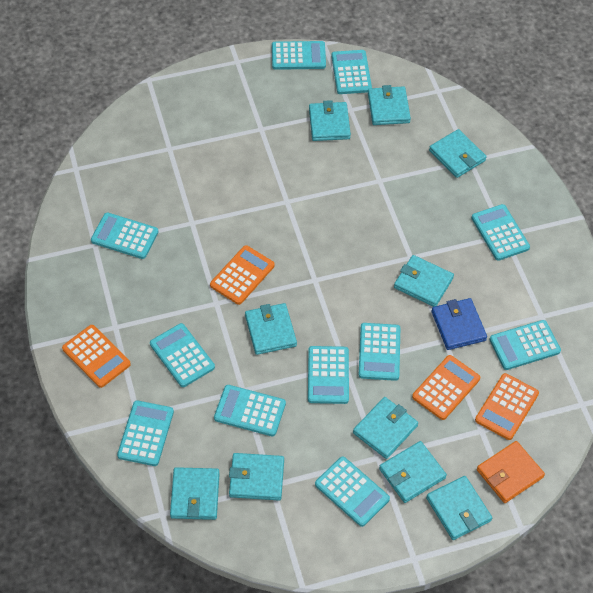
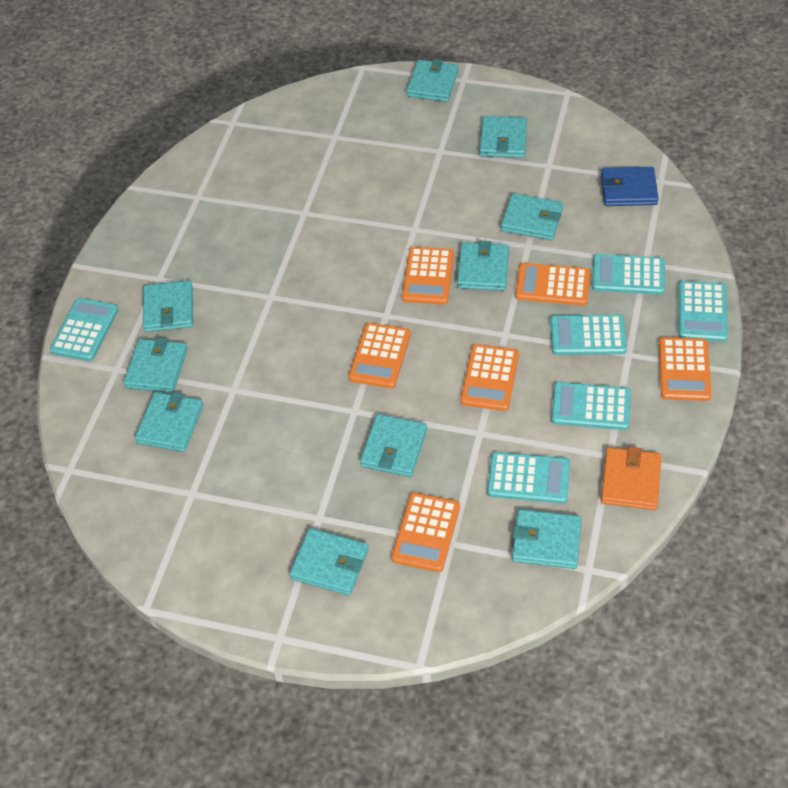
orange calculator: [62,325,131,388] [210,245,275,305] [412,355,480,420] [475,373,539,440] = 4 -> [349,323,411,388] [391,493,460,572] [402,247,454,305] [460,344,519,411] [515,263,590,306] [659,337,712,401] = 6
turquoise calculator: [91,212,159,259] [117,400,174,466] [150,323,215,387] [214,385,286,436] [272,41,326,70] [308,346,349,404] [315,456,390,527] [331,50,372,94] [359,323,400,381] [471,204,530,261] [489,320,561,370] = 11 -> [50,298,118,361] [487,452,570,504] [550,315,627,355] [551,382,631,430] [592,254,665,295] [679,281,728,342] = 6

